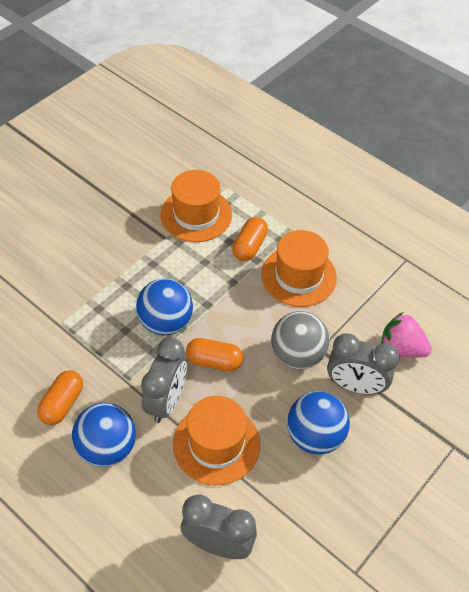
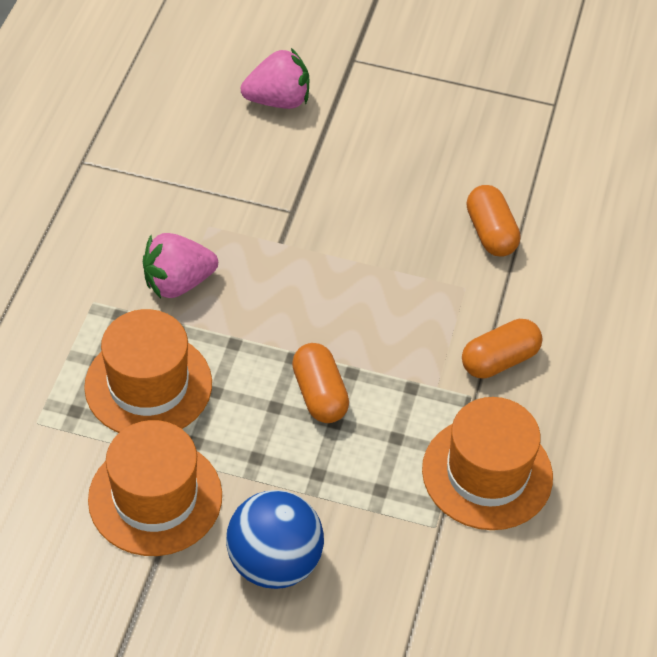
blue ball: [72,403,136,467] [136,279,193,335] [287,391,350,454] = 3 -> [226,490,324,589] = 1
grey ball: [271,311,329,369] = 1 -> none = 0
grey clock: [141,338,187,423] [181,494,257,559] [327,333,399,395] = 3 -> none = 0
pink strawberry: [381,312,432,358] = 1 -> [143,233,218,298] [241,48,309,109] = 2

